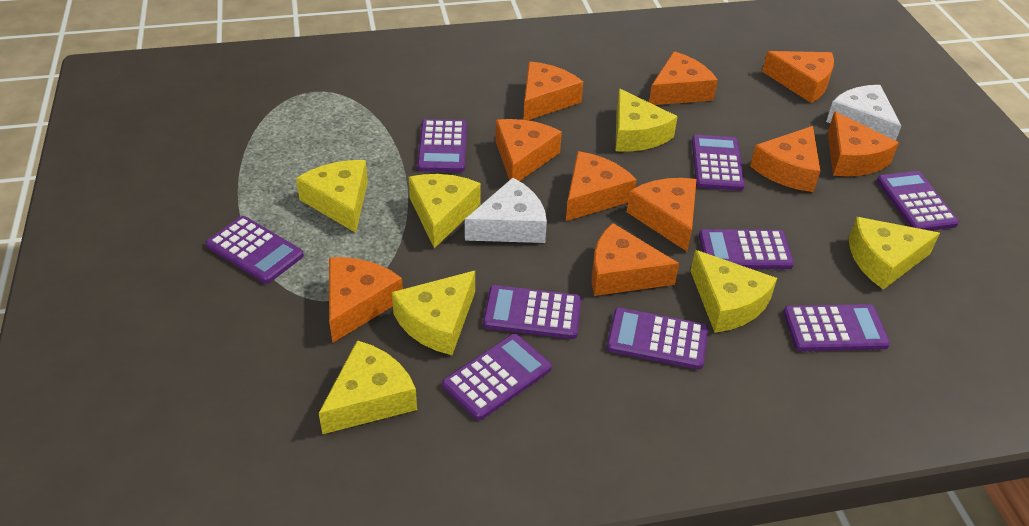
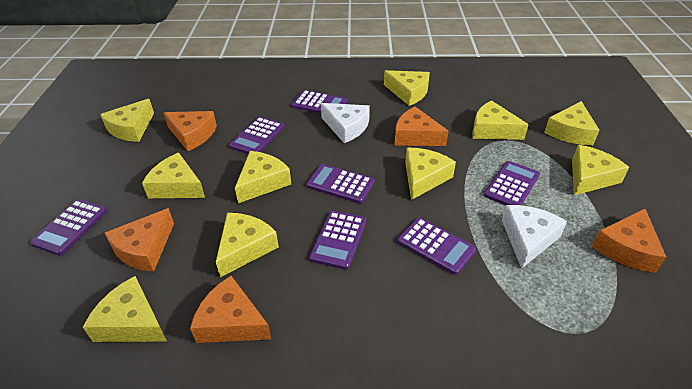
orange cheese: [329,257,403,343] [495,119,562,181] [523,62,583,120] [566,151,637,221] [592,223,679,296] [627,178,697,251] [649,51,718,105] [750,126,820,192] [762,51,834,103] [828,111,899,176] = 10 -> [105,208,174,272] [164,111,217,151] [190,276,271,343] [394,106,448,146] [592,209,666,273] = 5
purple calculator: [206,216,304,284] [417,119,467,172] [442,334,552,420] [483,285,582,339] [607,308,708,369] [692,135,745,191] [699,229,794,269] [783,304,890,351] [877,171,959,231] = 9 -> [30,199,107,255] [229,117,284,154] [292,90,348,114] [306,164,375,204] [309,211,366,270] [398,217,476,275] [484,161,540,205] = 7
yellow cheese: [296,160,368,233] [319,340,417,434] [392,271,475,355] [409,174,481,248] [615,89,678,152] [691,250,777,333] [849,217,940,289] = 7 -> [83,276,167,342] [100,99,154,142] [142,153,205,198] [216,213,279,277] [235,151,291,203] [384,70,430,106] [405,148,456,200] [472,100,529,140] [544,101,600,145] [572,145,629,195] = 10

